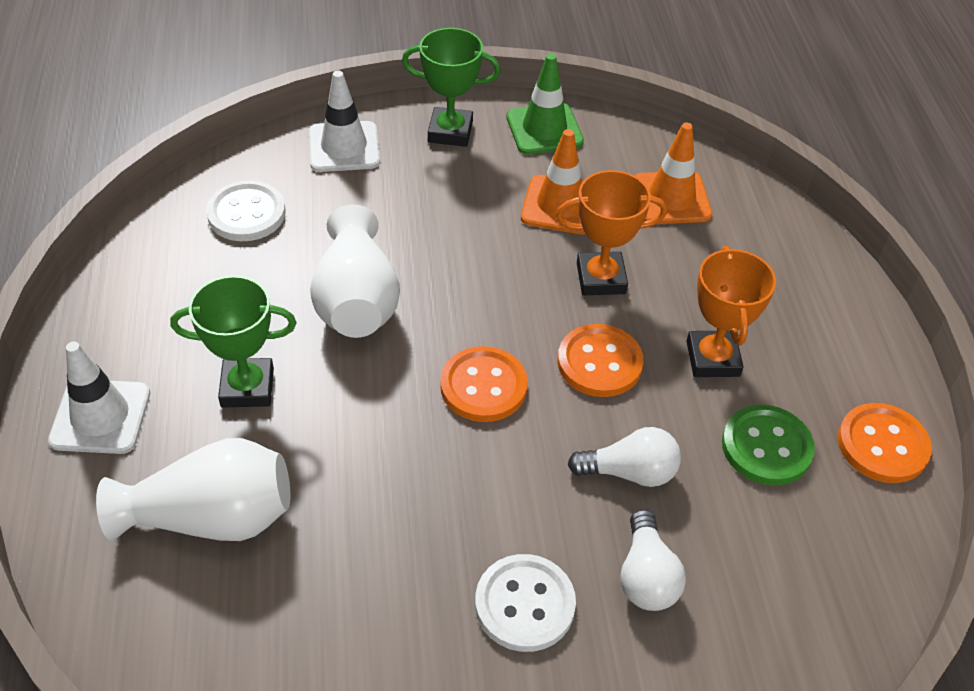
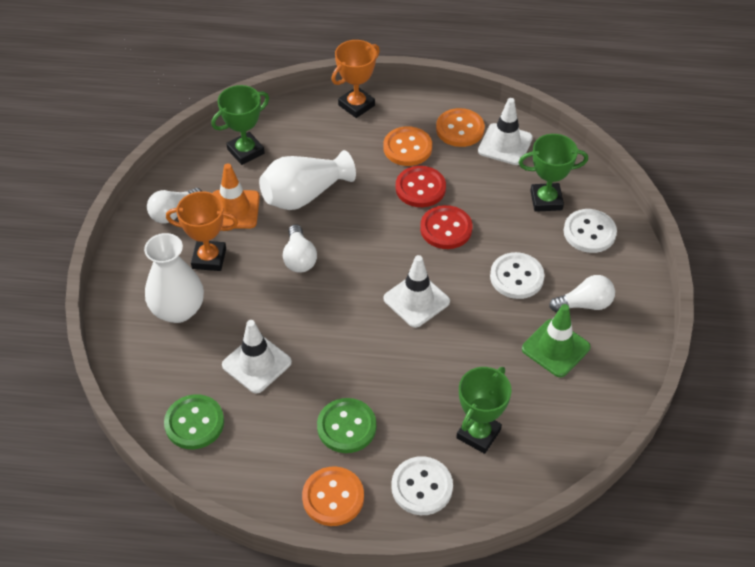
green button: [722,405,815,486] = 1 -> [164,394,224,449] [317,398,376,453] = 2
green trophy: [170,275,296,408] [402,28,501,147] = 2 -> [211,85,269,165] [456,367,512,454] [519,134,588,212] = 3
orange traffic cone: [521,129,586,235] [634,122,712,224] = 2 -> [213,163,260,229] = 1
red button: none = 0 -> [396,166,446,207] [420,205,472,249] = 2
white button: [206,181,285,241] [475,554,576,652] = 2 -> [391,456,453,515] [490,252,545,299] [564,209,617,253] = 3
white light bulb: [568,427,681,487] [620,509,686,611] = 2 -> [147,188,202,223] [283,224,317,273] [549,275,615,312] = 3
white traffic cone: [48,342,150,454] [309,71,380,172] = 2 -> [222,320,292,393] [383,255,450,328] [478,98,533,165] = 3

